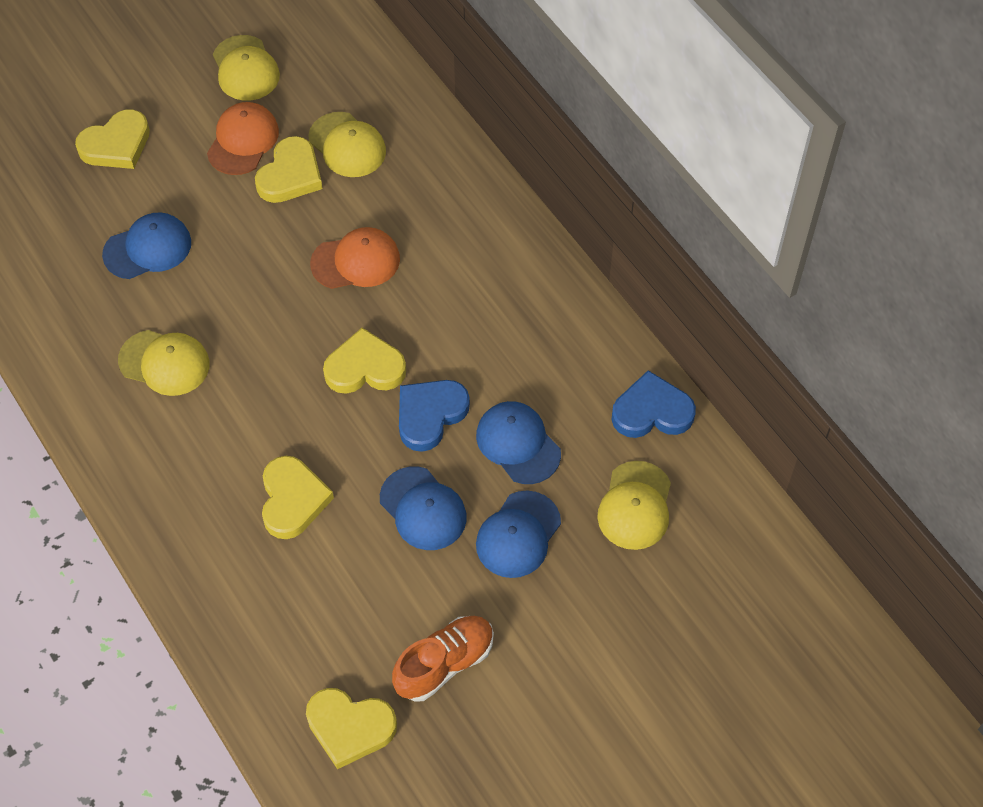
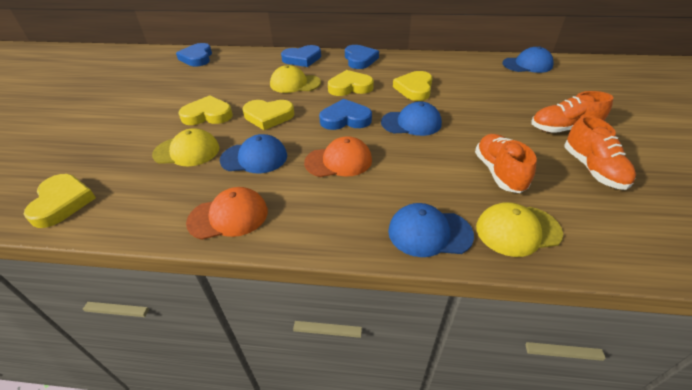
blue heart: [399,380,470,452] [612,370,696,438] = 2 -> [176,43,212,66] [281,45,321,67] [319,99,372,130] [345,45,379,69] = 4
orange shoe: [392,616,494,702] = 1 -> [475,134,537,193] [531,91,613,133] [564,115,636,190] = 3
yellow cap: [118,330,210,396] [213,35,280,101] [308,112,386,177] [597,461,671,550] = 4 -> [152,128,220,166] [270,65,321,93] [476,202,563,257] = 3

